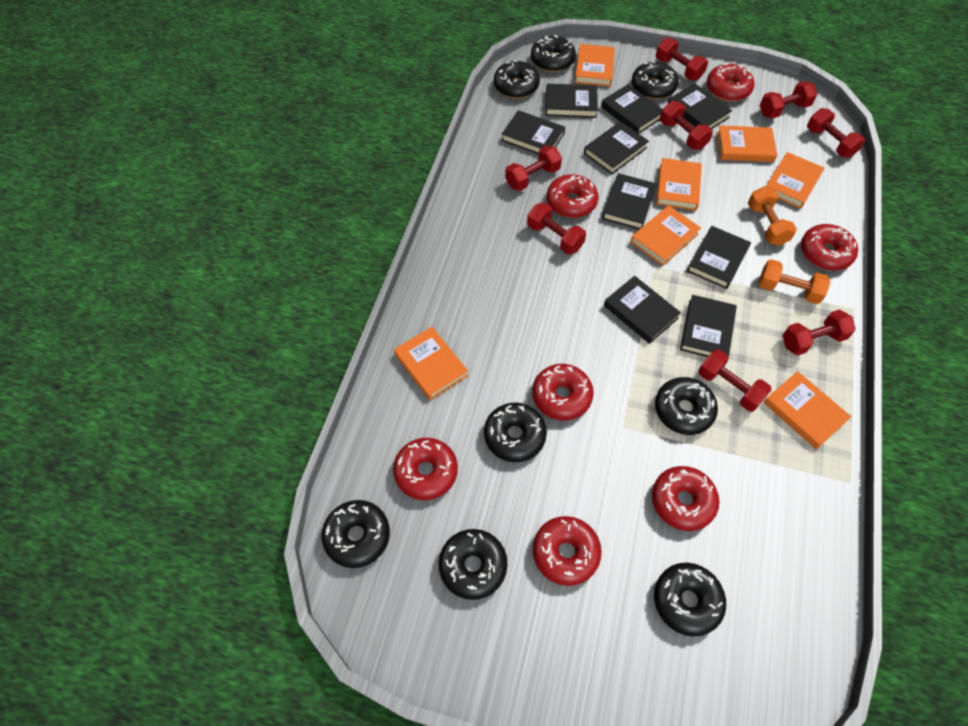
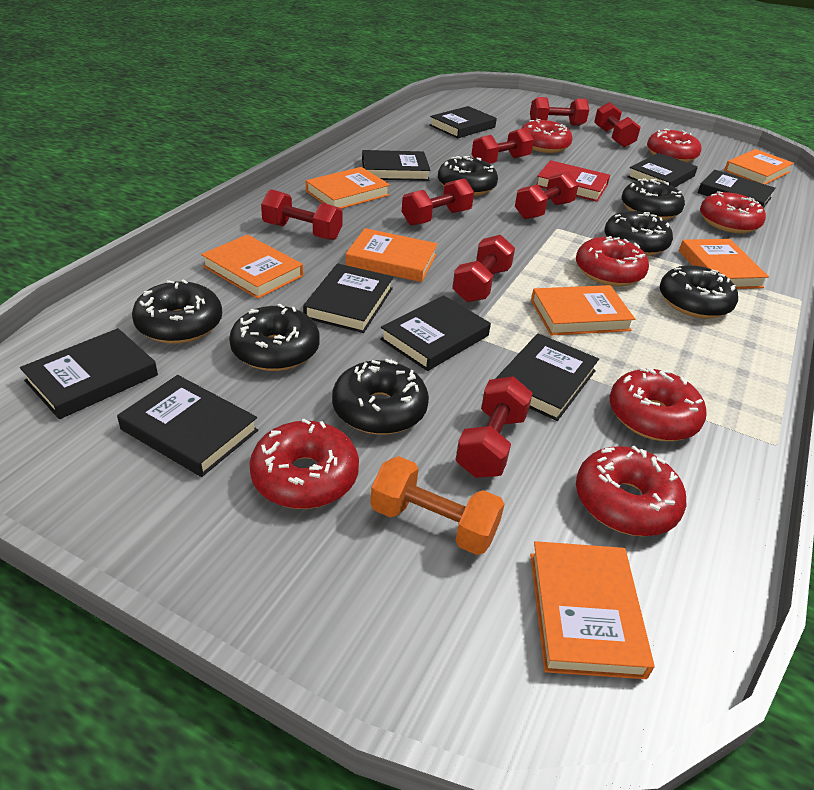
black donut: [322,500,390,568] [438,529,508,600] [484,403,547,462] [494,60,540,98] [531,35,576,72] [632,61,679,99] [654,563,726,637] [655,377,718,435] = 8 -> [132,279,222,344] [229,304,320,371] [332,359,429,435] [438,156,498,196] [604,211,673,256] [622,179,685,220] [660,265,738,319] = 7
orange dumbbell: [748,186,797,246] [759,259,830,304] = 2 -> [370,456,505,555] = 1
red book: none = 0 -> [536,160,610,202] = 1

